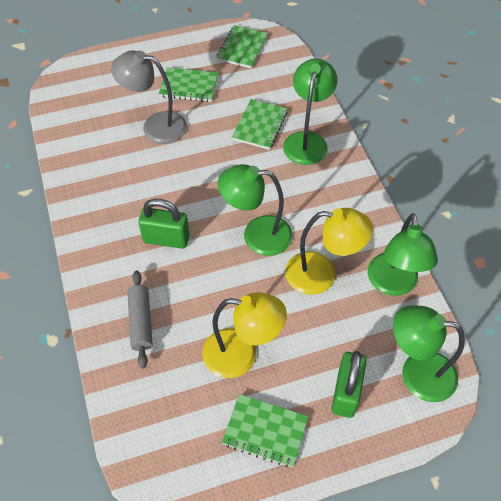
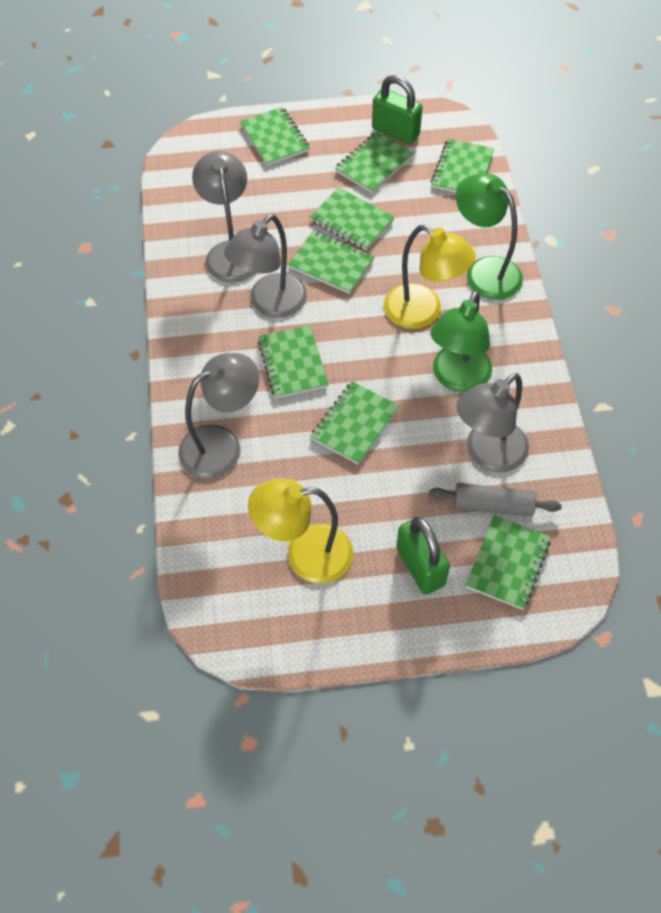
green lamp: [218,164,293,256] [283,59,338,165] [368,213,438,296] [393,305,465,402] = 4 -> [430,290,492,392] [456,173,523,300] = 2
green notebook: [159,67,218,102] [216,25,268,68] [222,394,308,467] [232,99,288,150] = 4 -> [240,107,310,166] [258,325,329,398] [288,231,374,294] [310,188,395,250] [310,381,399,465] [335,132,414,193] [431,138,494,193] [466,515,551,610] = 8
grey lamp: [111,50,187,144] = 1 -> [178,353,259,478] [192,151,255,283] [224,214,307,318] [456,373,529,472] = 4

